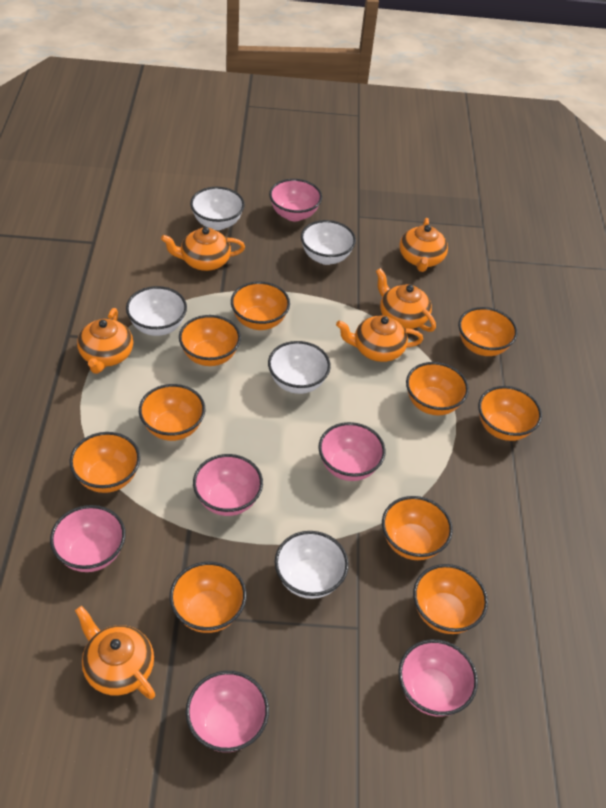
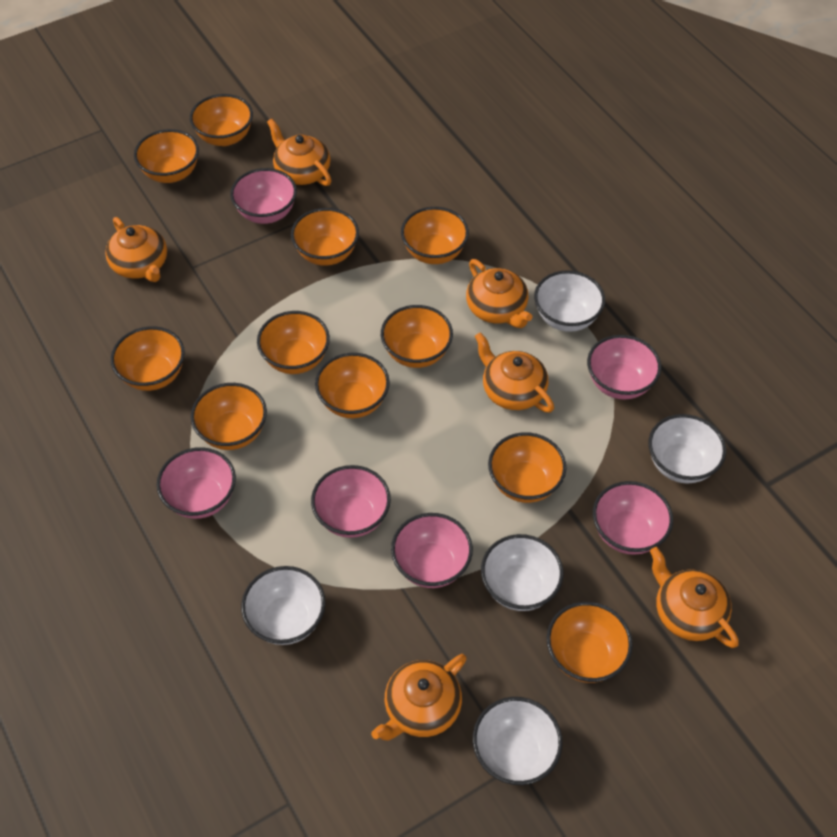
orange bowl: [70,432,140,493] [139,384,205,441] [169,562,247,633] [179,315,241,366] [231,281,290,330] [382,496,453,560] [406,362,469,415] [413,564,488,634] [458,307,518,356] [478,386,542,441] = 10 -> [111,326,185,391] [134,129,199,183] [190,94,253,146] [191,383,267,450] [257,311,330,374] [291,208,359,266] [315,353,390,418] [381,305,453,368] [401,207,469,264] [488,432,566,503] [547,602,633,683] = 11

